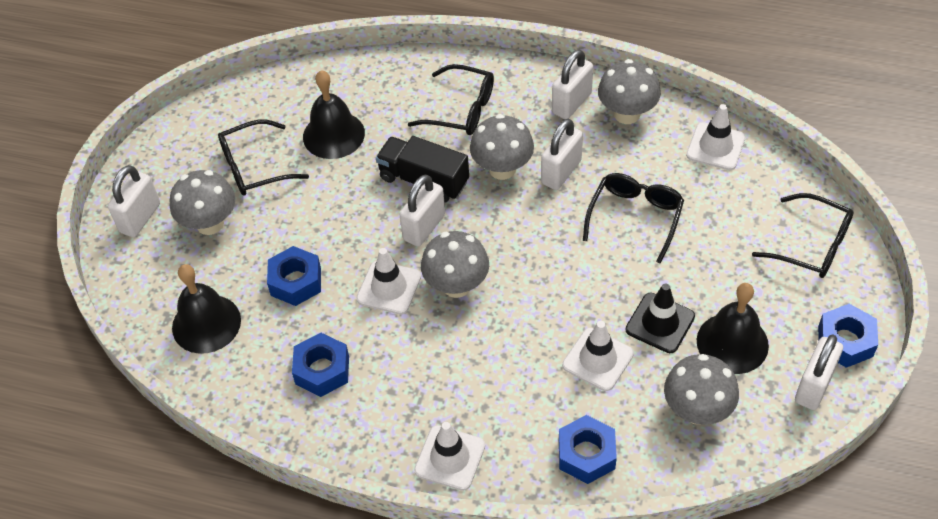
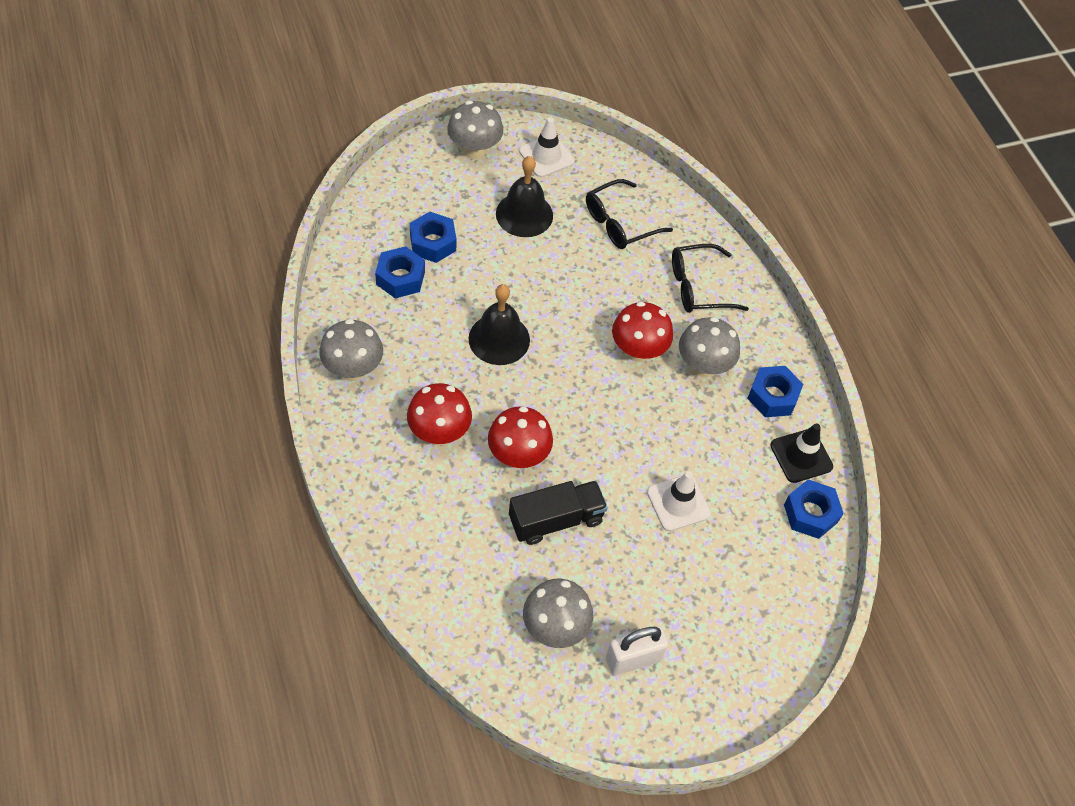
black bell: [172,264,241,354] [303,70,365,159] [697,283,769,374] = 3 -> [469,284,530,365] [496,156,553,237] = 2
black glasses: [218,119,309,196] [408,64,494,135] [583,173,684,264] [752,193,854,278] = 4 -> [586,179,673,249] [672,244,749,313] = 2
grey mushroom: [170,170,235,235] [421,231,489,298] [470,114,534,180] [598,59,661,124] [664,354,739,425] = 5 -> [319,319,383,381] [447,100,503,159] [523,579,594,648] [679,317,740,377] = 4
red mushroom: none = 0 -> [407,383,472,445] [488,406,553,468] [612,301,673,362] = 3
white padlock: [108,165,160,237] [399,174,445,247] [541,119,583,190] [552,49,593,119] [795,335,843,410] = 5 -> [606,626,668,675] = 1
white traffic cone: [357,248,421,315] [414,422,485,491] [562,321,634,391] [686,104,746,170] = 4 -> [519,117,574,178] [647,471,711,531] = 2

